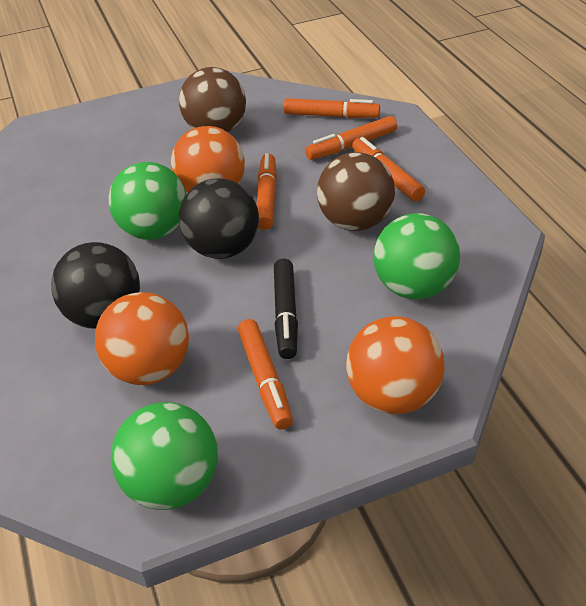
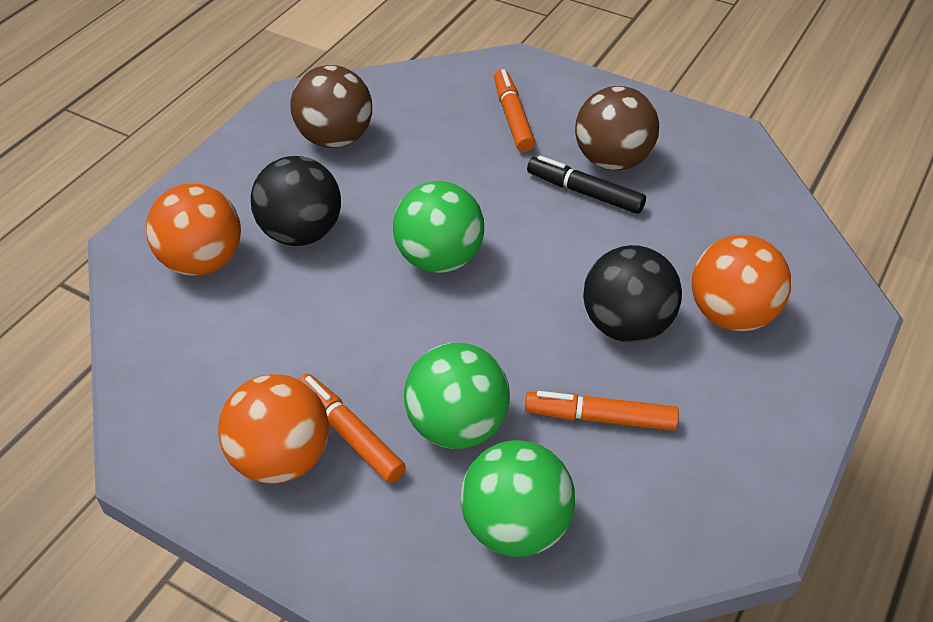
orange marker: [238,319,293,430] [257,153,277,230] [284,98,380,118] [305,116,397,160] [352,137,425,201] = 5 -> [298,374,406,483] [494,69,535,152] [525,391,679,431] = 3

